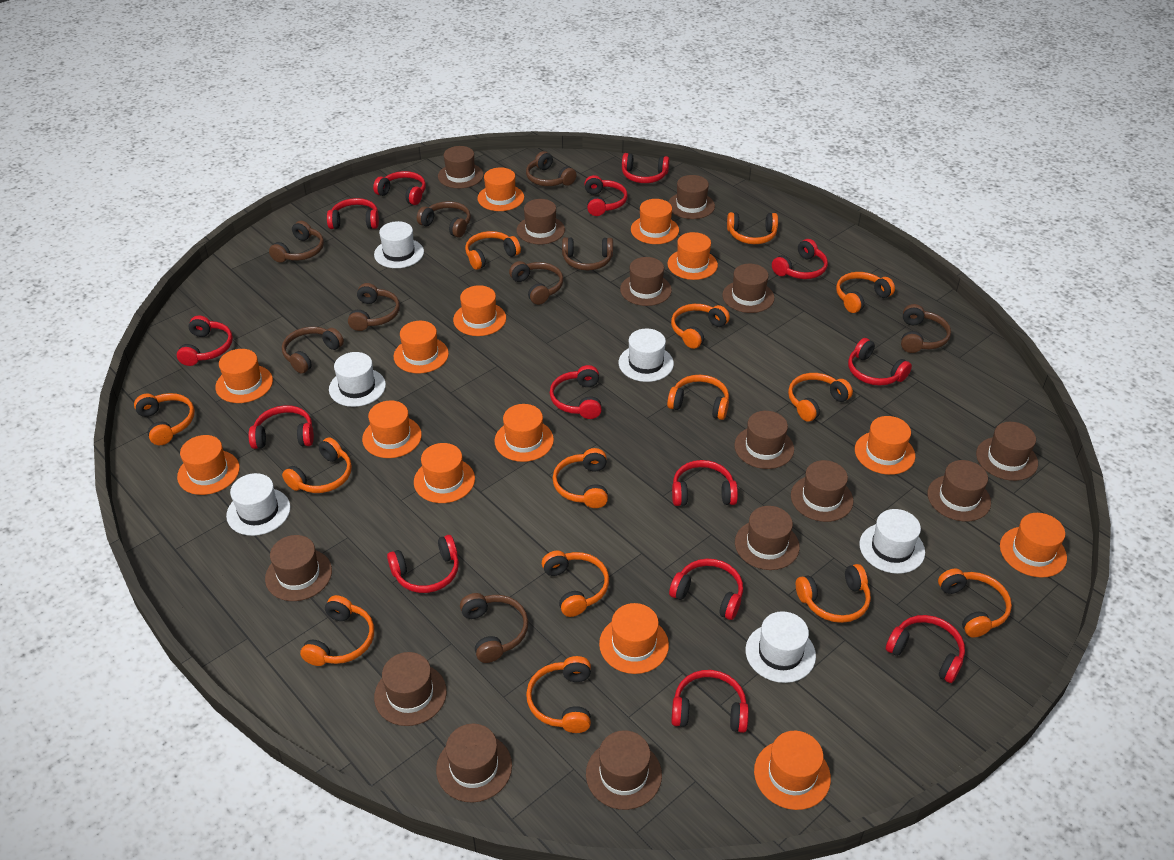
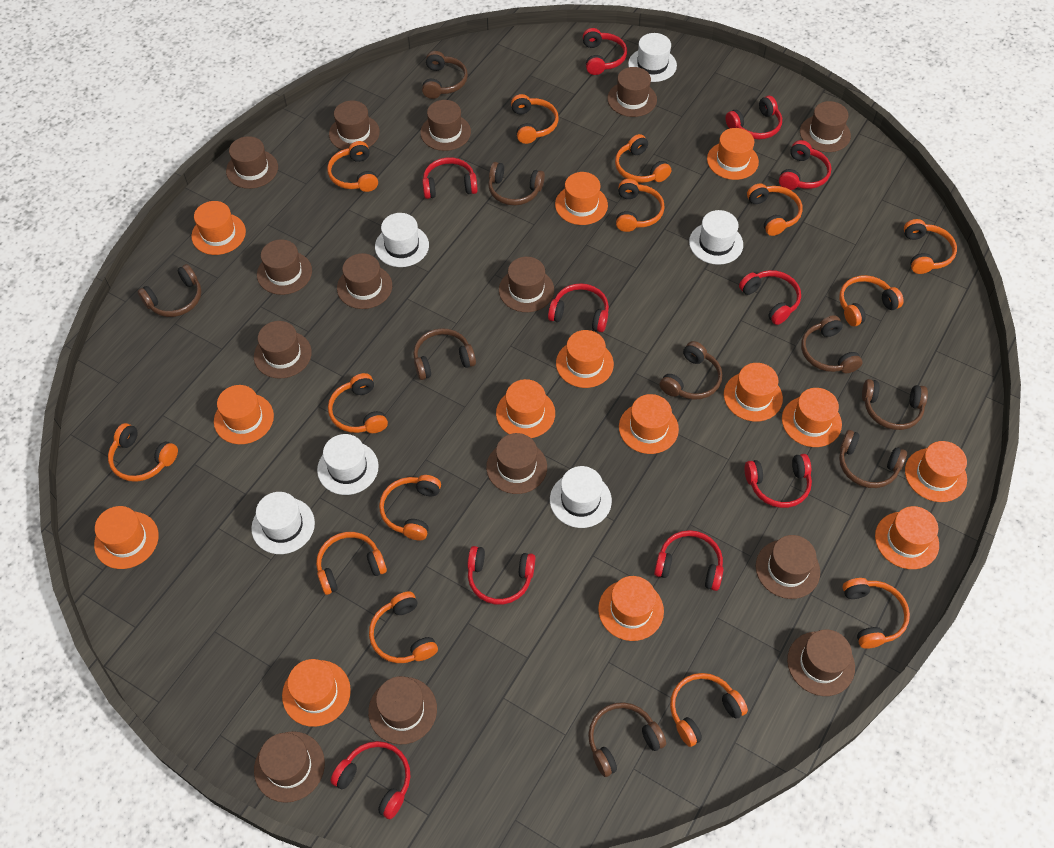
red headphones: [177,316,233,366] [249,405,314,449] [327,198,379,229] [373,171,426,205] [387,535,459,593] [550,365,602,419] [584,175,628,216] [622,153,669,183] [669,559,743,620] [671,670,749,733] [672,460,738,506] [772,239,828,279] [848,338,912,386] [886,615,965,683] = 14 -> [331,741,410,819] [422,157,478,199] [467,546,535,605] [548,283,609,332] [583,28,627,75] [654,530,723,591] [725,96,782,139] [739,270,801,325] [745,454,812,508] [779,140,832,190] = 10

